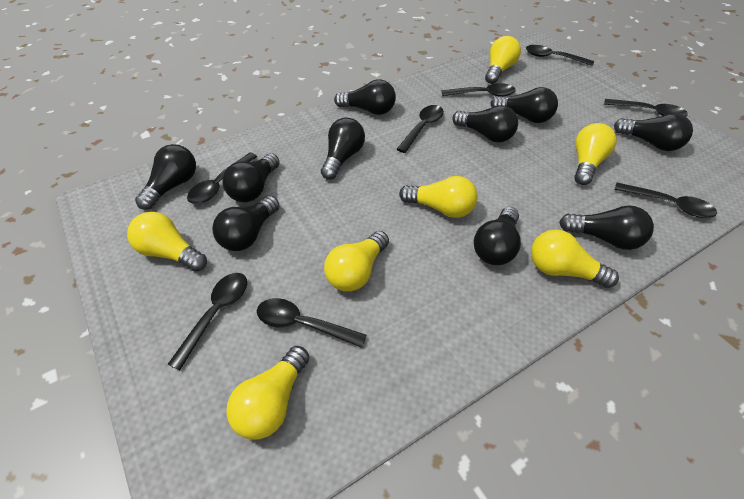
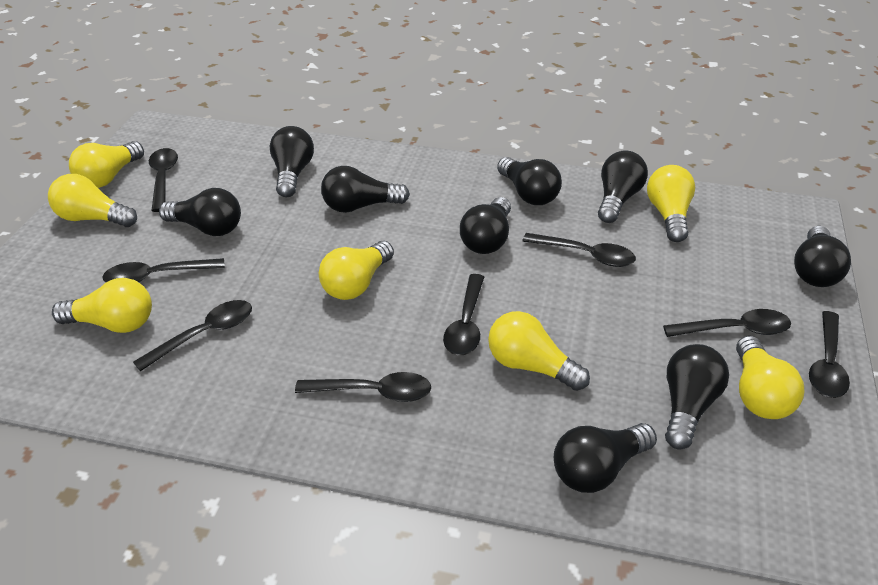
black light bulb: [135,144,196,210] [212,196,280,251] [222,153,280,202] [321,117,365,180] [334,79,396,115] [452,105,518,142] [474,207,521,265] [490,87,558,123] [559,205,654,250] [614,113,693,151] = 10 -> [159,188,241,236] [270,126,314,197] [321,166,410,213] [460,197,511,254] [497,157,562,205] [554,423,657,493] [598,150,648,223] [665,344,729,450] [794,226,851,287] = 9

